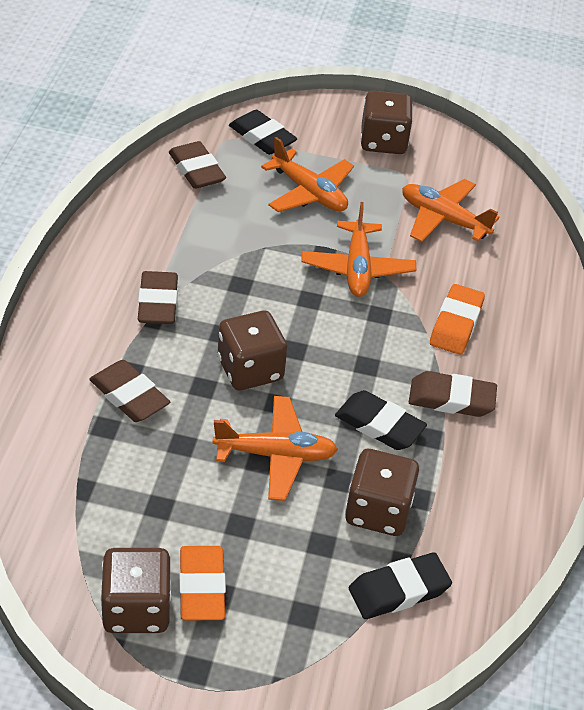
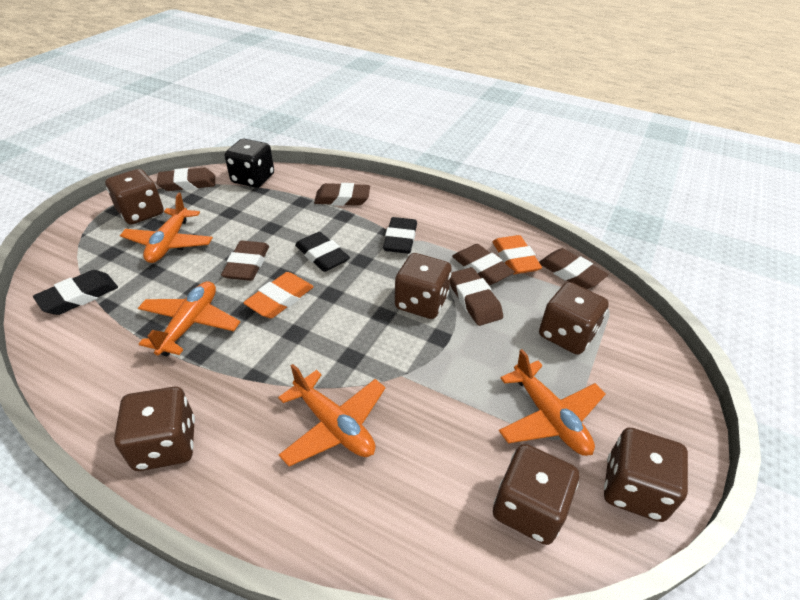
black dice: none = 0 -> [225,139,274,188] = 1
brown dice: [100,548,171,633] [218,311,287,390] [345,449,419,536] [360,91,413,154] = 4 -> [105,169,164,225] [114,387,195,471] [395,253,452,319] [493,444,579,545] [539,282,609,355] [604,428,688,522] = 6
brown eraser: [89,360,170,422] [138,271,178,324] [169,141,226,189] [409,371,497,417] = 4 -> [156,168,215,191] [221,241,269,281] [314,183,370,206] [450,267,503,326] [452,244,515,285] [539,248,609,289] = 6

